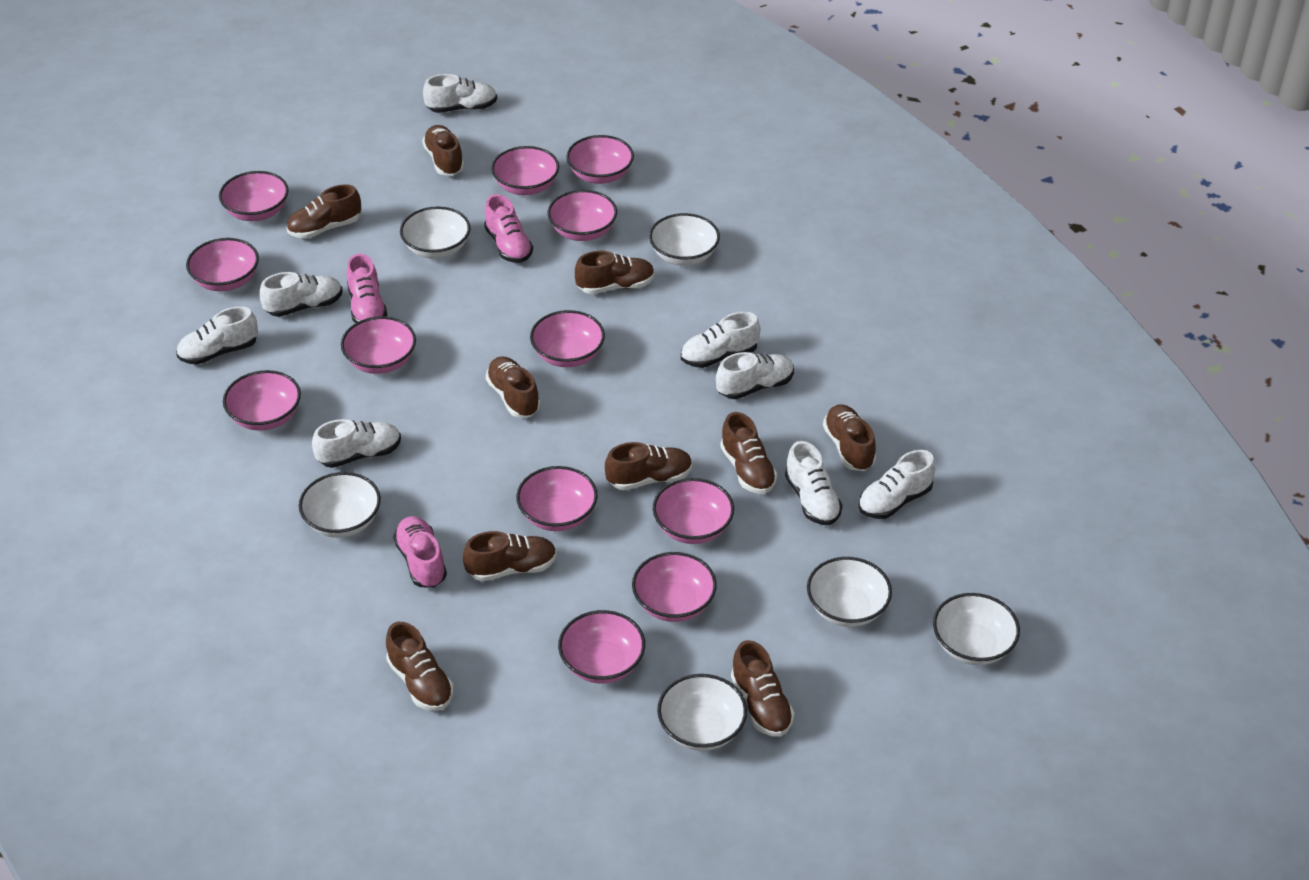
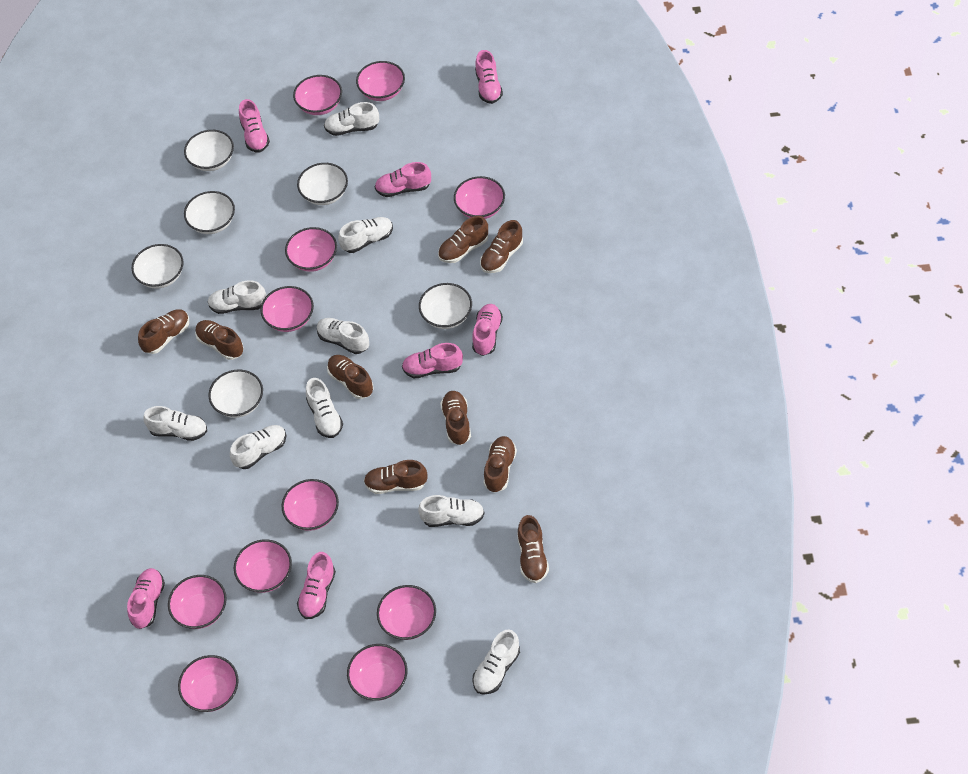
brown shoe: [287,184,361,239] [386,622,454,711] [422,125,464,176] [463,531,557,581] [486,356,540,417] [575,251,655,294] [605,442,692,490] [720,412,777,494] [731,640,794,737] [823,404,876,471] = 10 -> [138,309,189,354] [195,320,244,360] [327,355,373,399] [364,460,427,494] [438,216,488,263] [440,391,471,445] [480,220,523,273] [484,436,517,493] [517,515,549,583] = 9
pink bowl: [186,238,259,291] [219,171,289,221] [223,370,301,431] [341,316,416,374] [491,146,559,195] [516,466,598,531] [530,310,605,367] [548,190,617,241] [558,610,645,683] [566,135,634,184] [632,552,717,622] [653,478,734,544] = 12 -> [168,575,227,629] [178,655,239,712] [234,539,292,593] [260,286,314,332] [282,479,339,531] [285,227,337,272] [293,75,342,115] [347,644,407,701] [356,61,405,101] [377,585,436,640] [454,176,505,219] = 11
pink shoe: [347,254,387,323] [393,516,447,588] [484,194,533,263] = 3 -> [127,568,165,629] [239,99,270,153] [297,552,336,619] [375,162,431,197] [402,343,463,378] [472,304,503,356] [475,50,503,104] = 7
white shoe: [176,306,258,365] [259,272,343,317] [312,419,401,468] [423,74,497,113] [681,312,760,368] [716,352,794,399] [785,441,842,525] [858,450,935,519] = 8 -> [144,406,207,441] [207,280,266,314] [230,425,287,469] [306,378,343,438] [317,318,369,354] [324,102,379,136] [338,217,393,253] [418,495,485,527] [472,629,520,695] = 9

